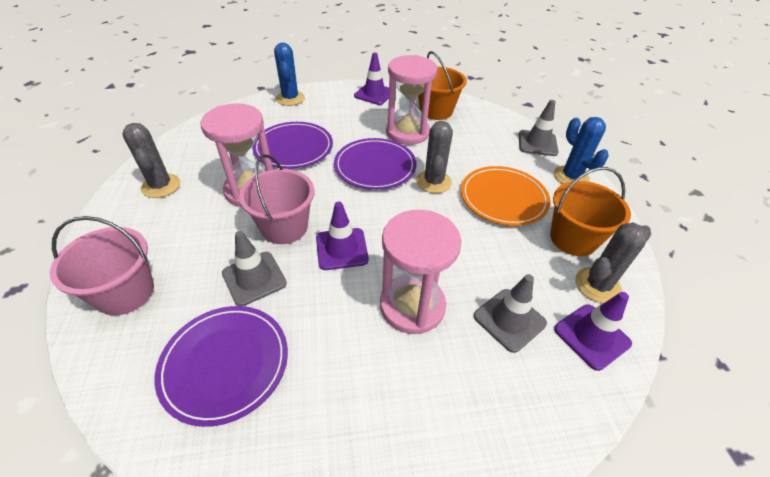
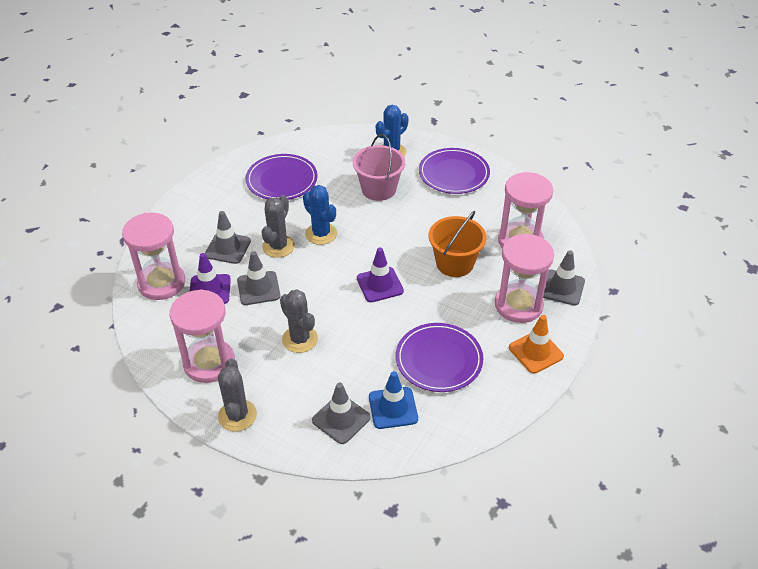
blue traffic cone: none = 0 -> [369,371,418,429] = 1
grey traffic cone: [222,231,287,306] [474,274,547,353] [518,100,559,156] = 3 -> [205,211,251,264] [237,251,280,305] [312,383,371,444] [543,250,585,305] = 4
orange bucket: [418,51,467,120] [550,167,631,256] = 2 -> [429,211,486,277] = 1
orange plate: [461,166,551,226] = 1 -> none = 0
orange traffic cone: none = 0 -> [509,315,564,374] = 1
pink bucket: [50,216,154,316] [239,154,315,244] = 2 -> [353,134,405,201] = 1
pink hourglass: [201,104,273,207] [380,210,462,334] [386,55,437,145] = 3 -> [122,213,185,300] [170,289,235,383] [495,234,554,323] [498,172,553,248] = 4
purple traffic cone: [316,201,369,270] [354,53,389,105] [554,292,632,371] = 3 -> [190,253,231,304] [357,248,404,302] = 2

